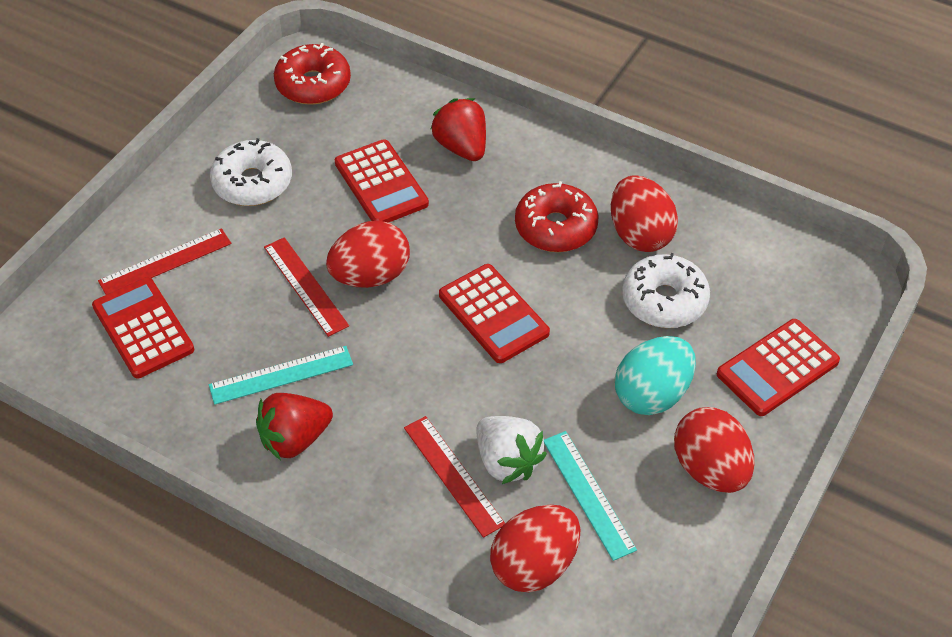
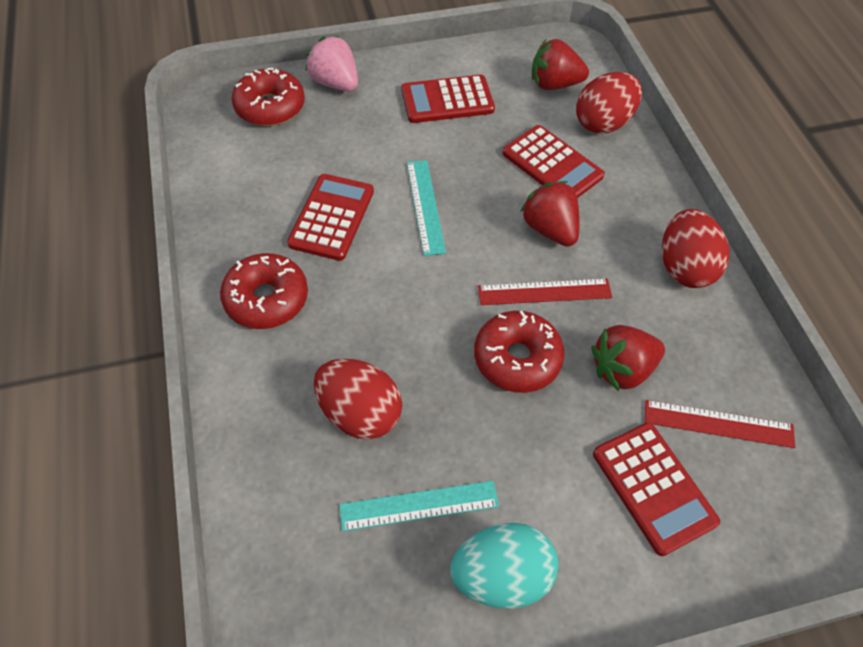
pink strawberry: none = 0 -> [305,36,358,91] = 1
red donut: [274,43,351,105] [515,181,598,252] = 2 -> [220,253,308,329] [231,68,305,126] [474,311,565,393] = 3
red egg: [326,221,410,288] [490,505,580,592] [611,175,678,252] [674,407,754,493] = 4 -> [314,359,402,440] [576,72,642,134] [662,209,730,288] = 3
red ruler: [98,228,231,295] [264,237,349,337] [404,416,505,538] = 3 -> [478,279,612,305] [645,400,795,448] = 2
red strawberry: [256,393,333,460] [431,98,486,161] = 2 -> [520,181,580,247] [532,39,589,90] [591,325,665,391] = 3
white donut: [210,138,292,206] [622,253,710,328] = 2 -> none = 0
white strawberry: [476,416,547,484] = 1 -> none = 0

